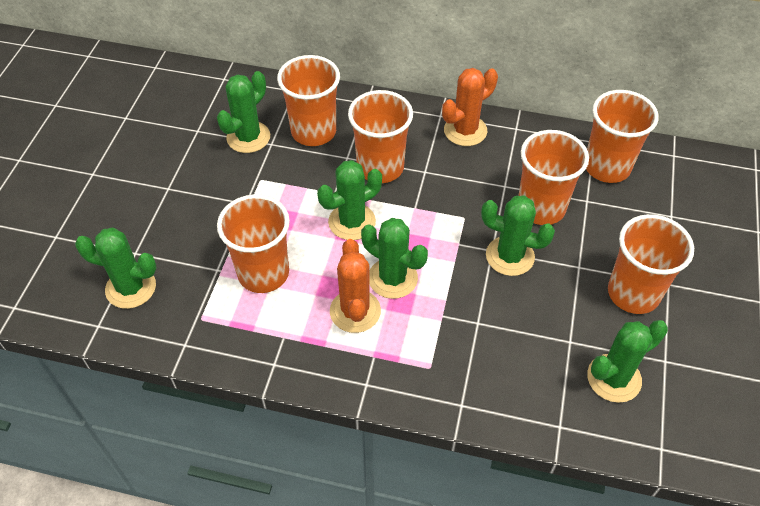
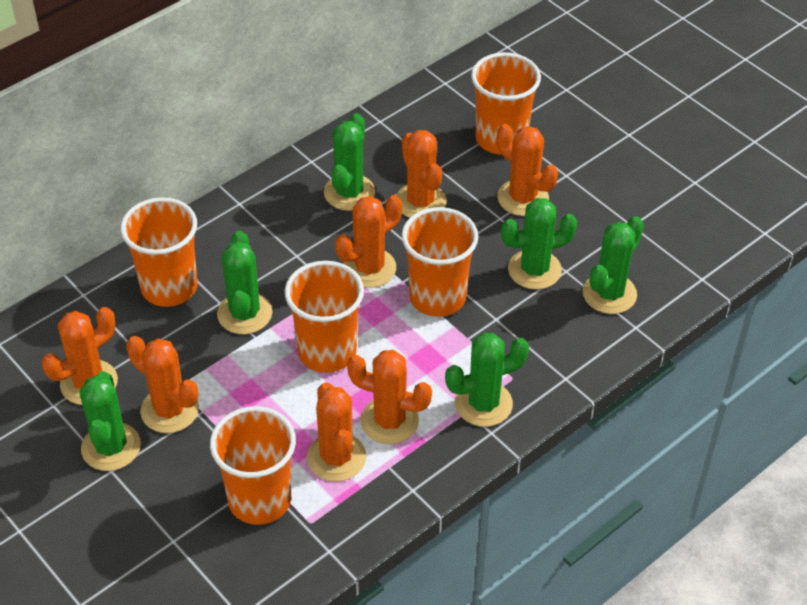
orange cactus: [330,239,381,333] [442,68,498,146] = 2 -> [42,307,118,405] [126,336,199,433] [307,382,366,482] [335,195,402,288] [347,350,432,444] [396,130,447,218] [497,124,558,216] = 7
orange cup: [217,194,290,293] [277,55,340,146] [348,90,413,183] [518,130,589,225] [586,90,659,183] [608,214,694,314] = 6 -> [121,197,198,307] [210,406,296,525] [285,261,364,373] [402,207,478,317] [471,52,541,155] = 5

